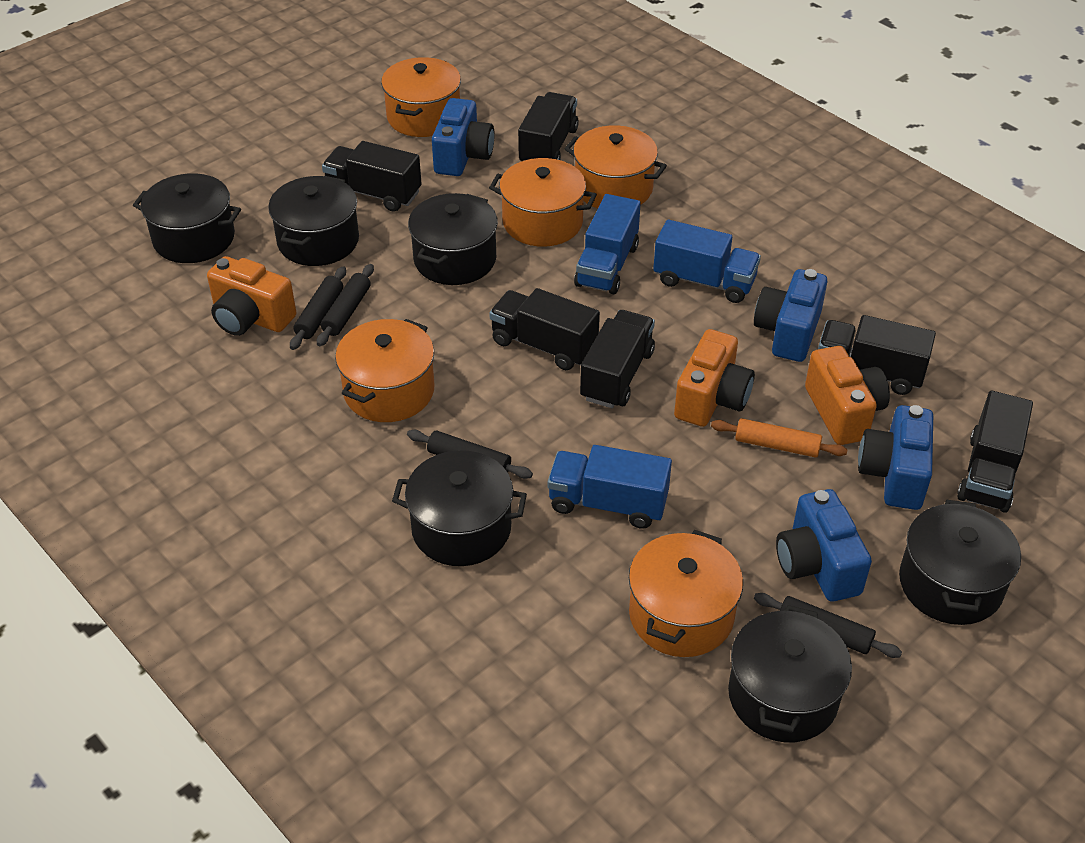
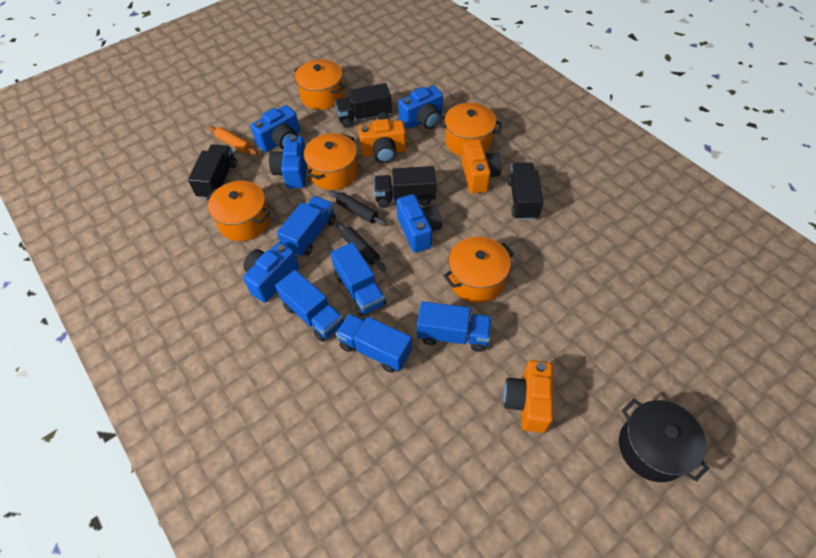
black pot: [133,173,241,263] [268,176,359,266] [392,450,527,566] [408,193,498,285] [728,605,852,742] [899,500,1021,625] = 6 -> [619,399,709,482] = 1
black rolling pin: [290,266,346,350] [317,264,374,346] [407,430,533,479] [754,593,902,658] = 4 -> [328,190,387,226] [336,222,386,271] = 2
black truck: [322,141,422,212] [489,288,600,370] [518,92,579,161] [580,310,655,408] [818,315,936,395] [957,390,1033,513] = 6 -> [188,144,237,199] [335,83,392,128] [374,166,436,208] [507,162,544,220] = 4
blue camera: [432,98,495,176] [754,269,828,362] [776,489,872,602] [858,405,933,510] = 4 -> [243,242,299,303] [250,105,300,152] [269,135,307,189] [396,194,442,253] [398,85,443,129] = 5
blue truck: [548,445,672,529] [574,194,641,294] [653,220,761,303] = 3 -> [275,270,344,342] [277,196,336,257] [330,242,386,316] [336,314,412,373] [417,301,492,352] = 5

